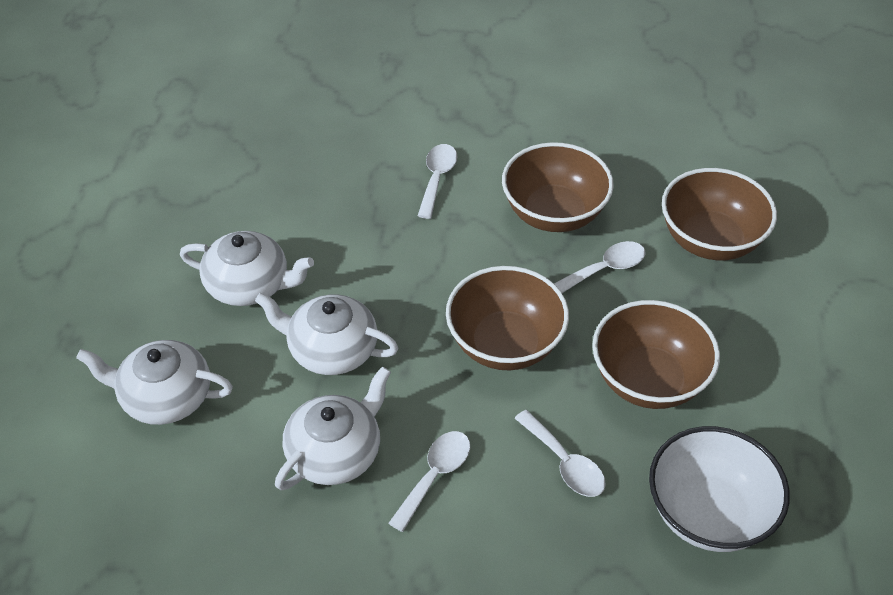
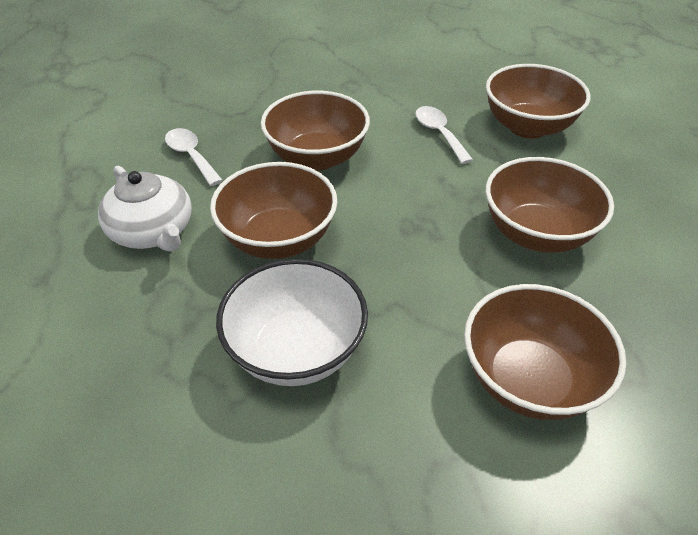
brown bowl: [446,266,569,370] [502,142,614,232] [592,300,720,409] [662,168,777,260] = 4 -> [210,162,337,259] [261,91,370,171] [464,284,626,420] [485,157,614,253] [486,64,591,139] = 5
white spoon: [388,431,470,532] [418,144,458,219] [515,410,606,497] [554,241,645,293] = 4 -> [165,128,223,186] [415,106,473,164] = 2
white teapot: [76,340,233,425] [180,231,314,306] [255,293,398,375] [275,367,391,490] = 4 -> [98,166,192,252] = 1

